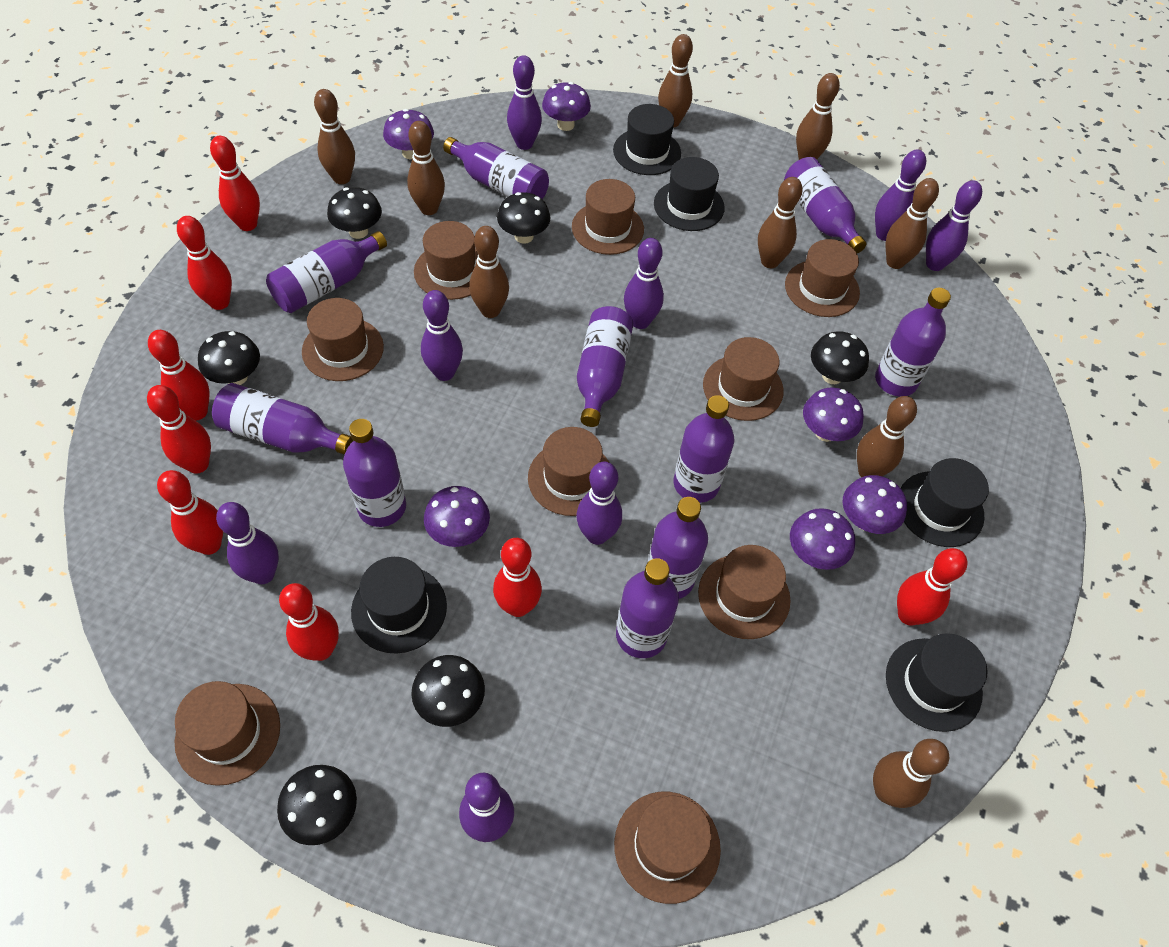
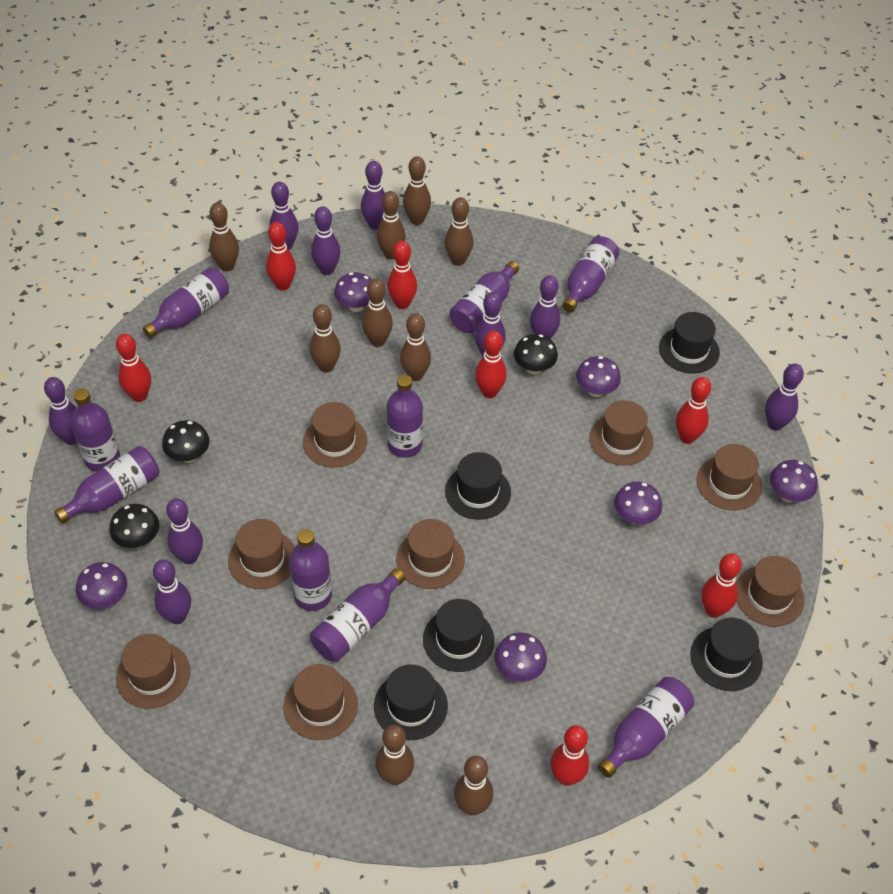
black mushroom: [198,331,260,385] [277,765,357,845] [327,187,382,239] [411,655,485,727] [497,192,551,244] [811,332,869,384] = 6 -> [109,504,159,548] [162,420,209,463] [514,334,558,375] = 3
brown hat: [175,681,280,786] [302,298,384,381] [414,221,478,300] [528,427,610,516] [572,179,644,255] [614,792,721,904] [698,545,791,639] [703,337,784,421] [785,239,860,317] = 9 -> [116,634,190,709] [228,519,295,589] [284,664,358,740] [303,402,367,468] [396,519,465,589] [589,400,653,466] [697,444,762,511] [736,556,804,627] = 8
purple bottle: [212,383,354,455] [266,231,387,313] [343,419,406,527] [443,137,549,199] [577,306,633,427] [616,558,679,658] [647,497,708,599] [674,395,734,503] [784,157,866,253] [875,288,951,397] = 10 -> [54,446,160,524] [71,388,120,472] [143,267,229,338] [289,529,332,611] [310,568,405,662] [386,374,423,458] [449,261,519,333] [562,236,619,313] [598,677,694,778] = 9
purple bowling pin: [216,502,279,584] [421,290,463,381] [459,773,514,842] [507,55,542,150] [576,462,622,545] [624,238,664,329] [875,150,926,241] [926,180,982,271] = 8 -> [44,377,77,445] [153,559,191,624] [166,498,203,564] [269,182,298,250] [311,206,341,275] [361,161,385,229] [475,292,506,357] [530,275,560,339] [765,364,804,431] = 9
red bowling pin: [147,385,211,474] [148,330,210,421] [157,470,223,555] [177,216,232,310] [210,136,260,231] [279,583,339,661] [493,538,542,617] [897,548,967,625] = 8 -> [116,334,151,402] [266,222,296,291] [387,241,417,309] [475,330,507,398] [550,725,589,786] [676,377,711,444] [701,553,742,618] = 7

